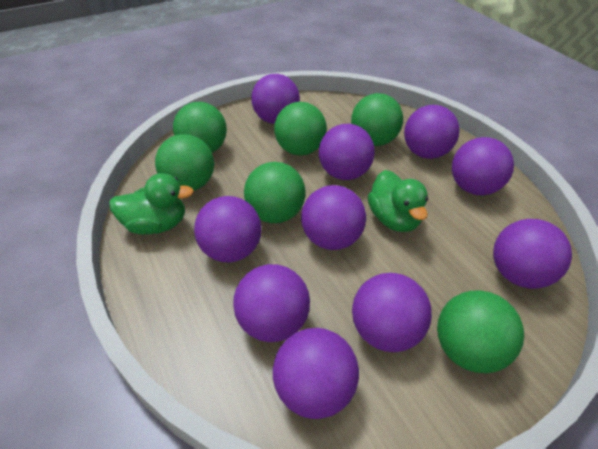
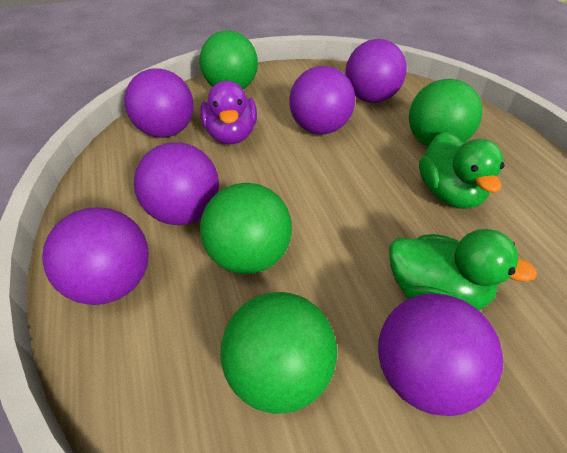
green ball: [155,134,214,191] [173,102,227,153] [244,162,305,223] [274,102,327,156] [351,93,403,146] [437,290,524,373] = 6 -> [199,30,258,89] [200,183,292,274] [220,292,337,414] [409,79,482,147] = 4
purple ball: [194,196,262,263] [233,264,310,342] [251,74,300,124] [273,328,359,419] [301,185,366,250] [319,124,375,180] [352,273,432,352] [404,105,460,159] [452,137,514,195] [493,219,572,289] = 10 -> [42,207,149,305] [124,68,194,138] [134,142,219,225] [289,66,355,135] [345,39,407,103] [378,294,503,416] = 6
purple duck: none = 0 -> [200,81,257,144] = 1

